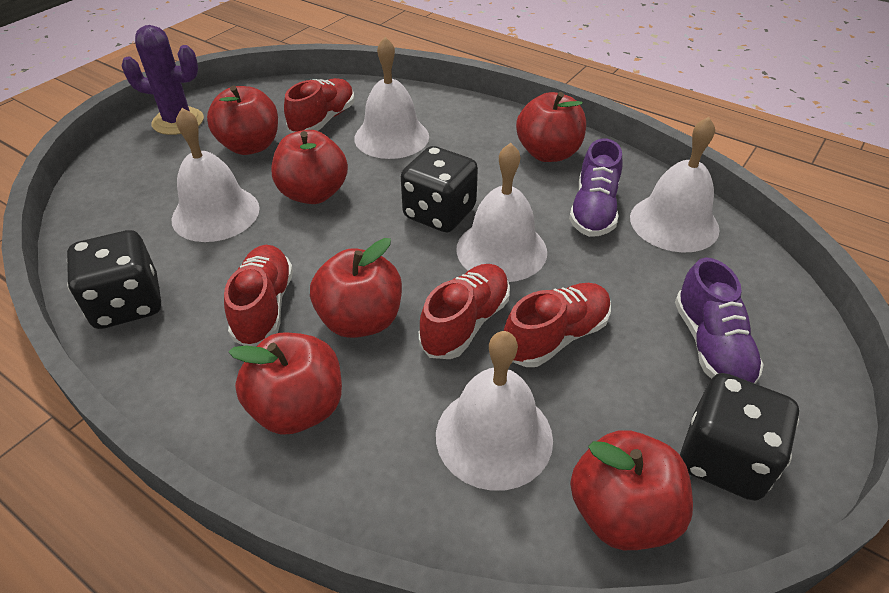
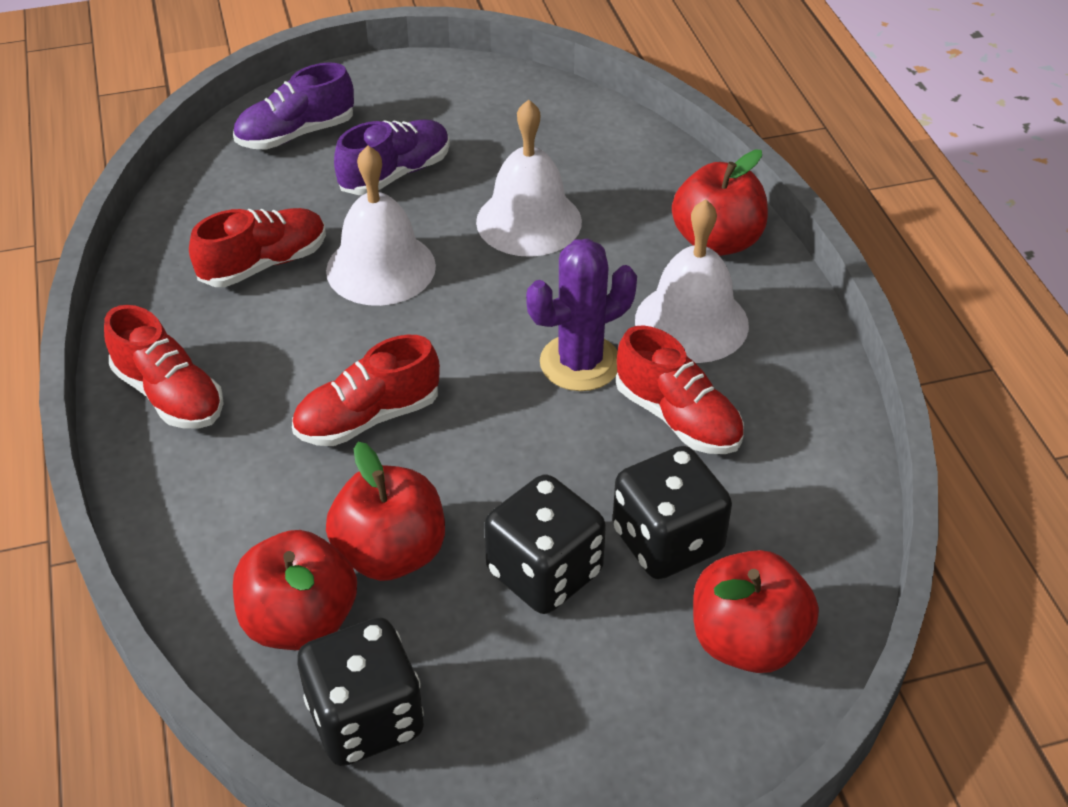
red apple: [207,85,278,155] [229,333,342,435] [271,130,348,204] [310,238,402,338] [516,92,586,162] [570,430,693,550] = 6 -> [233,530,357,650] [326,442,445,581] [672,150,768,256] [693,550,819,673] = 4
white bell: [171,108,260,242] [354,37,429,159] [436,331,553,491] [456,143,547,282] [630,117,720,253] = 5 -> [326,146,436,306] [476,99,582,257] [635,199,749,363] = 3

